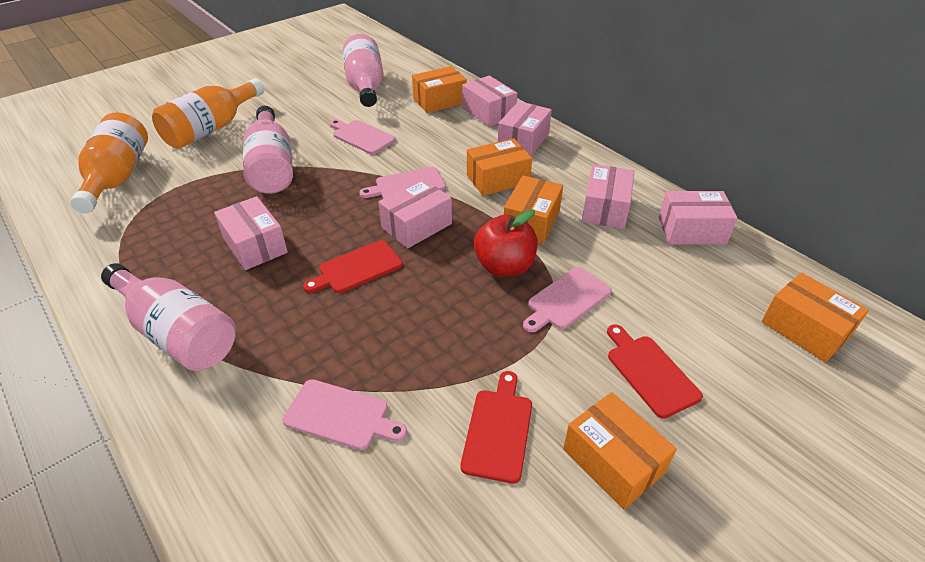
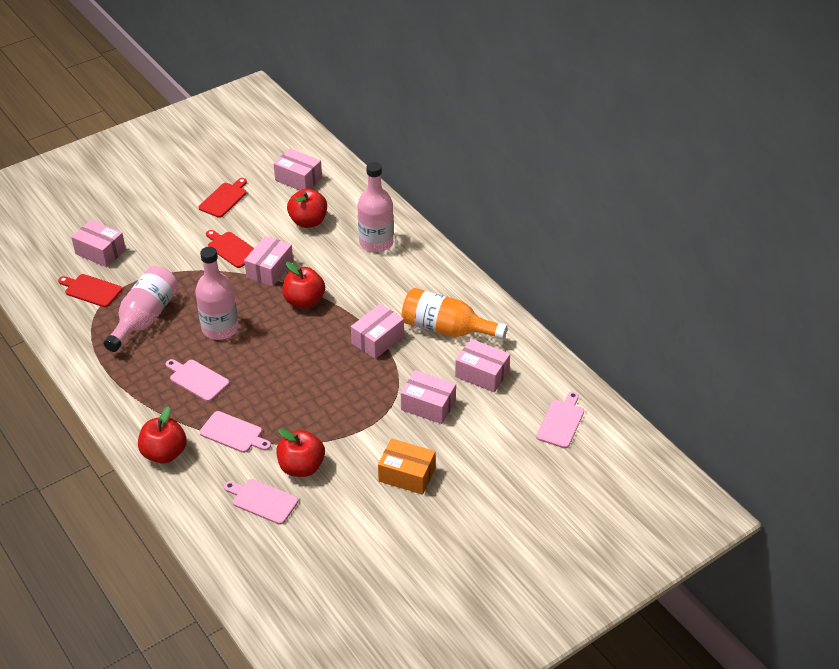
orange bottle: [70,113,148,213] [152,78,264,149] = 2 -> [402,288,508,340] = 1
orange box: [412,66,467,113] [467,138,532,196] [504,176,563,244] [563,392,677,510] [761,273,869,362] = 5 -> [378,438,435,495] = 1
red apple: [474,209,538,277] = 1 -> [138,406,187,464] [276,428,325,477] [283,262,325,308] [287,189,327,228] = 4

